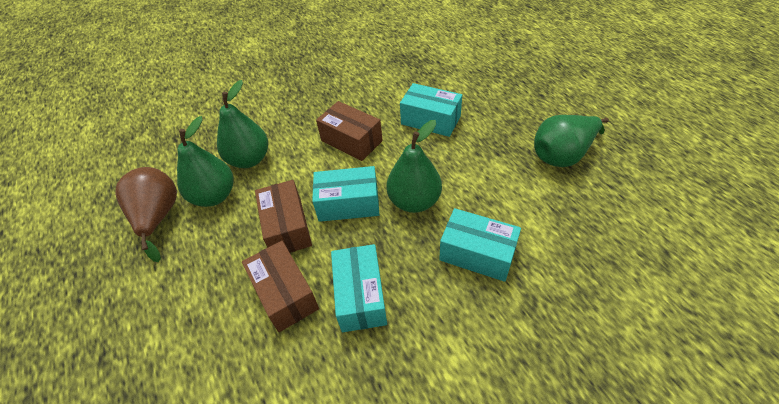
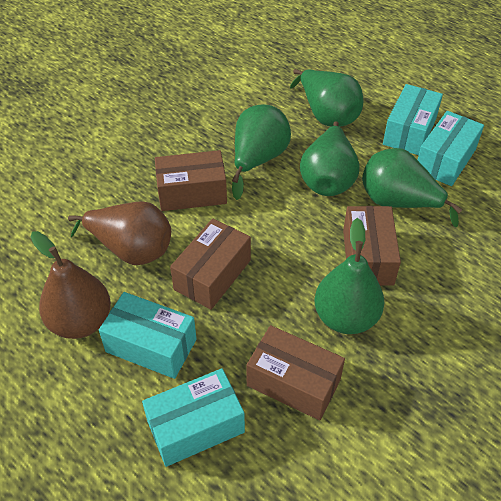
brown box: [242,241,319,332] [255,180,312,253] [316,101,383,161] = 3 -> [155,150,227,211] [170,219,251,310] [246,325,345,420] [343,206,401,286] = 4
brown pear: [115,167,177,262] = 1 -> [31,231,111,339] [68,201,171,265] = 2
green pear: [177,116,233,207] [217,80,268,168] [386,120,442,213] [534,115,609,167] = 4 -> [232,104,291,200] [290,69,363,127] [300,121,359,196] [315,218,384,334] [362,148,462,227] = 5

